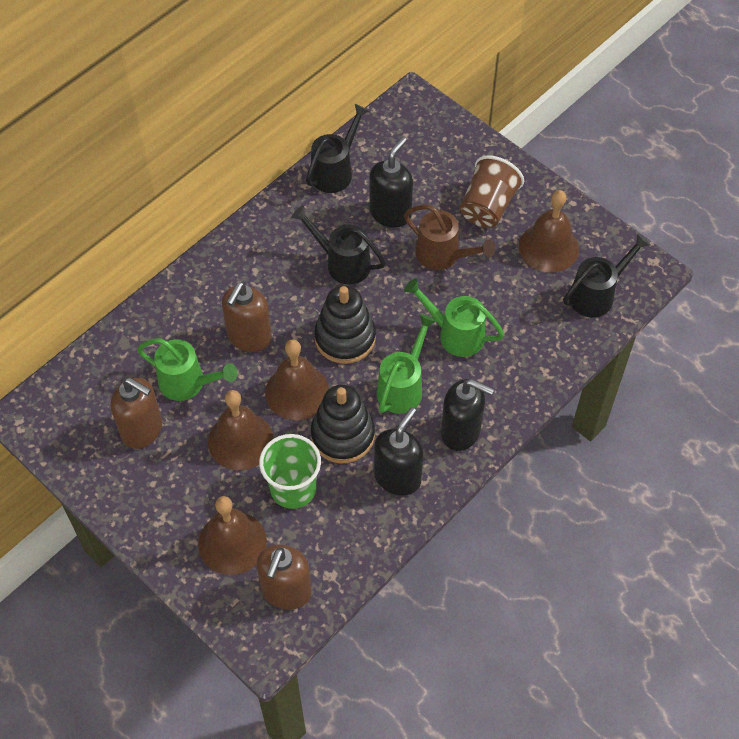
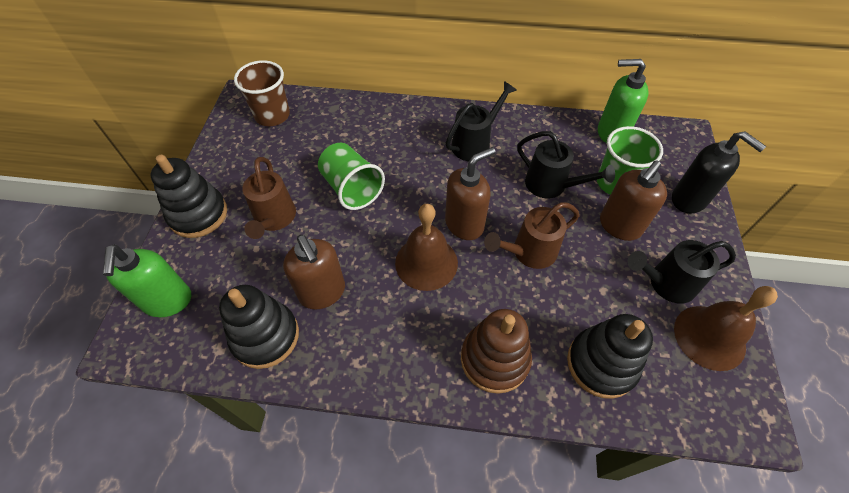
black soap dispenser: [370,137,413,228] [374,407,424,496] [441,379,494,451] = 3 -> [672,131,766,213] = 1
black stacking toy: [311,385,375,463] [314,285,376,364] = 2 -> [151,155,227,238] [219,285,299,369] [567,314,653,399] = 3
brown bell: [198,496,267,575] [208,390,274,470] [265,339,329,421] [519,190,579,273] = 4 -> [395,204,458,291] [674,286,778,371] = 2
brown stacking toy: none = 0 -> [461,309,532,394] = 1
brown watering can: [404,205,496,270] = 1 -> [242,157,296,239] [484,202,579,269] = 2
green cup: [259,434,321,509] = 1 -> [318,143,385,210] [597,126,663,195] = 2
green soap dispenser: none = 0 -> [103,244,191,317] [598,59,649,143] = 2
green watering can: [137,339,238,401] [377,314,437,414] [404,278,504,357] = 3 -> none = 0

